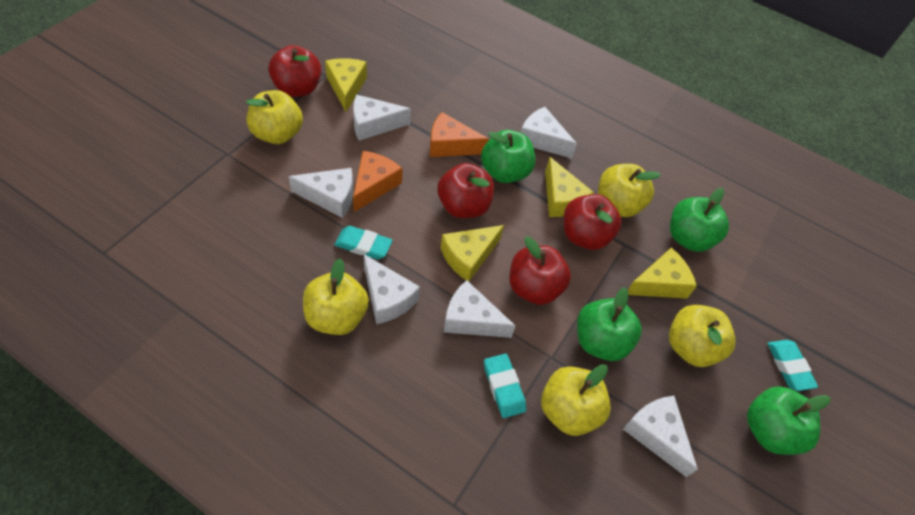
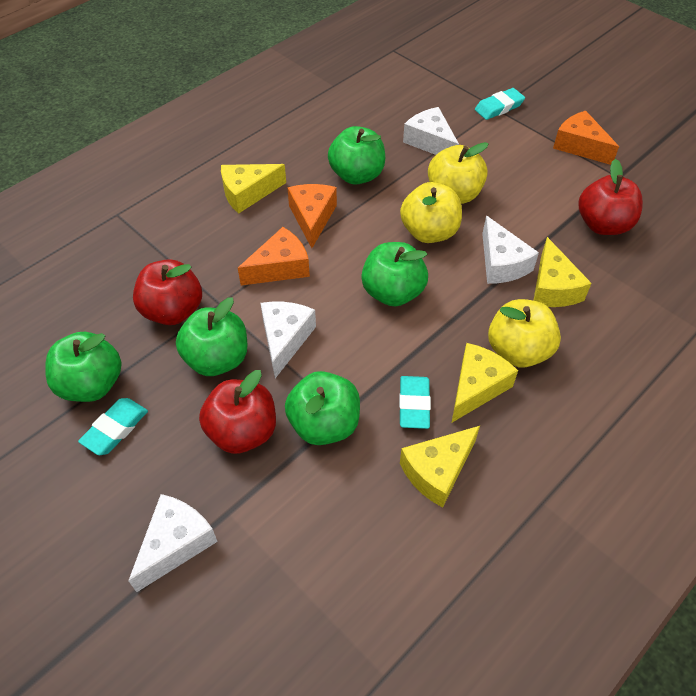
green apple: [481,130,535,183] [577,287,642,361] [670,188,729,252] [747,386,830,455] = 4 -> [45,332,121,402] [176,297,247,376] [285,371,360,445] [328,126,385,185] [361,242,428,306] = 5
orange cheese: [353,151,403,212] [430,112,489,157] = 2 -> [238,227,310,285] [287,184,337,248] [553,111,619,165] = 3
red apple: [268,45,321,97] [438,163,494,218] [509,236,571,305] [564,194,621,250] = 4 -> [133,259,202,325] [199,370,276,454] [579,159,643,235] = 3
white cheese: [289,168,353,218] [353,94,411,141] [364,254,420,324] [443,280,516,338] [521,107,577,158] [623,396,698,477] = 6 -> [128,494,218,592] [260,302,316,378] [403,107,459,155] [482,216,539,284] = 4
yellow apple: [246,90,303,144] [303,258,369,335] [541,364,611,436] [598,164,661,217] [669,305,736,367] = 5 -> [400,182,462,243] [428,142,488,204] [488,299,561,367] = 3

